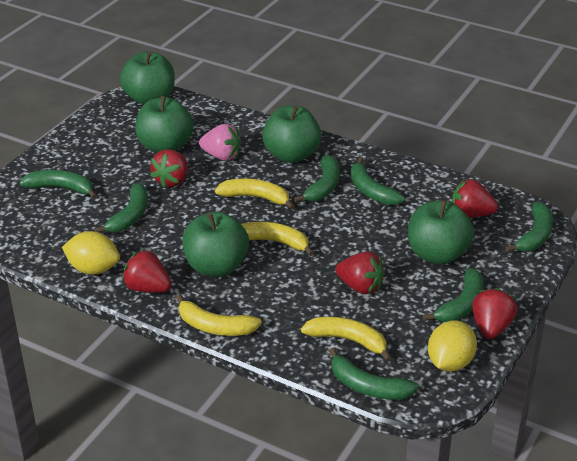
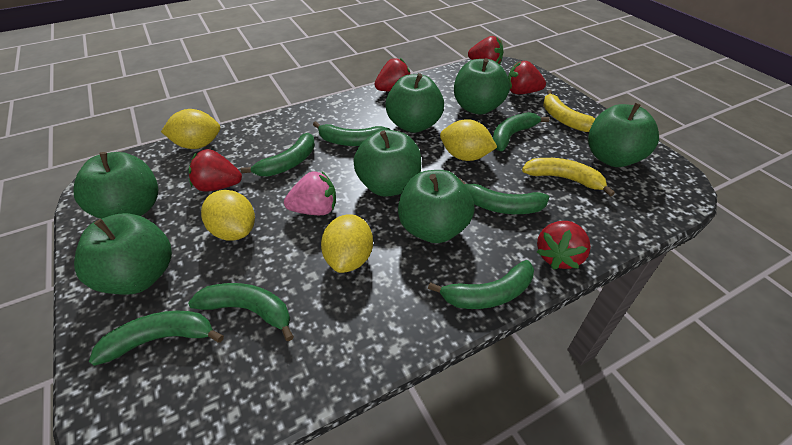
green apple: [120,52,175,105] [135,96,194,153] [182,212,249,277] [262,106,322,163] [408,200,474,264] = 5 -> [74,152,158,219] [74,213,172,295] [353,129,421,197] [385,73,444,133] [398,170,475,243] [454,58,510,115] [588,103,659,167] = 7
yellow banana: [176,294,262,336] [215,178,295,209] [241,222,314,256] [301,317,392,362] = 4 -> [522,158,615,197] [543,90,596,132] = 2
yellow lemon: [62,231,120,274] [428,321,477,371] = 2 -> [161,109,220,149] [201,190,255,241] [321,214,373,273] [440,119,497,161] = 4

